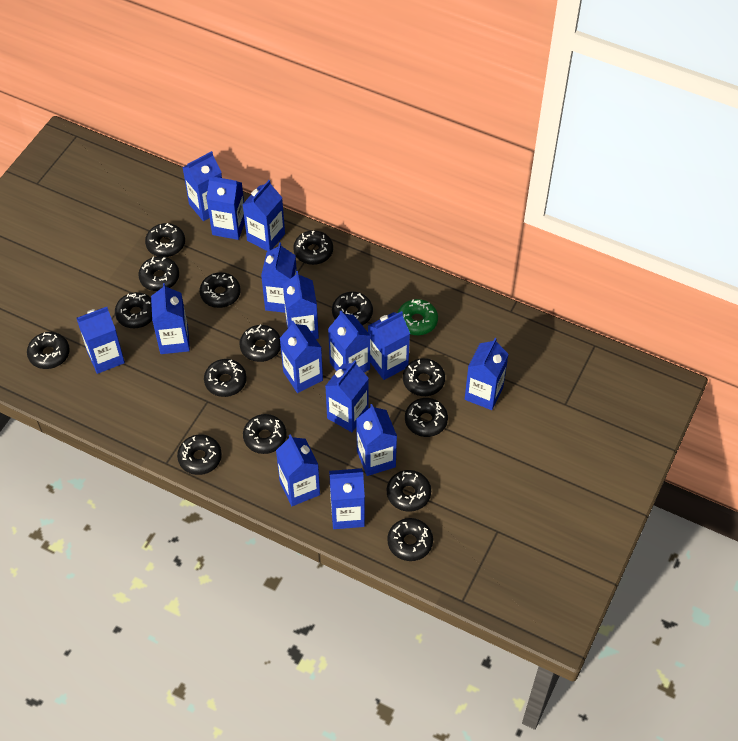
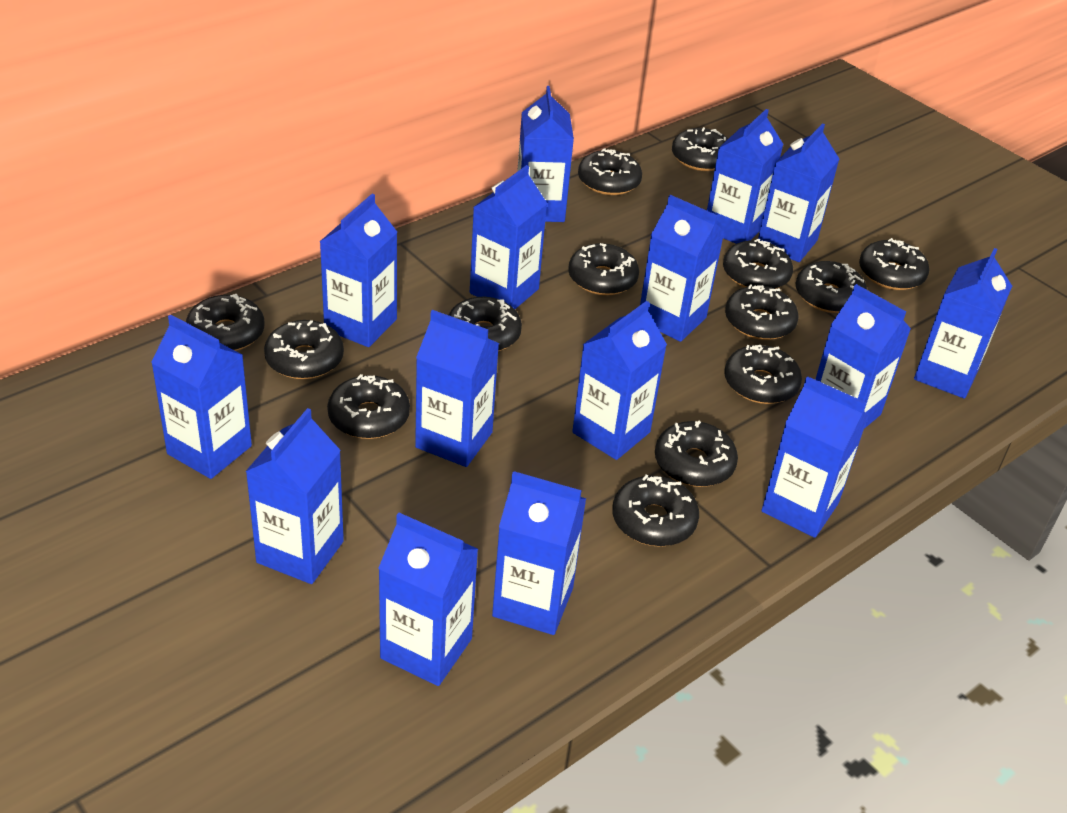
black donut: [27,332,70,369] [115,292,152,328] [138,256,179,291] [145,223,185,257] [177,434,222,475] [200,272,241,308] [204,359,247,397] [240,324,281,362] [243,414,287,454] [293,230,333,265] [332,292,373,325] [387,470,431,512] [387,518,433,561] [403,358,445,396] [405,398,448,437] = 15 -> [186,294,265,351] [264,320,344,379] [327,374,410,439] [449,297,522,351] [568,243,639,295] [578,148,642,195] [612,475,699,547] [655,421,738,487] [672,127,728,171] [723,238,793,289] [724,345,802,404] [725,284,799,340] [796,261,867,313] [859,238,929,290] = 14
green donut: [397,299,438,335] = 1 -> none = 0

